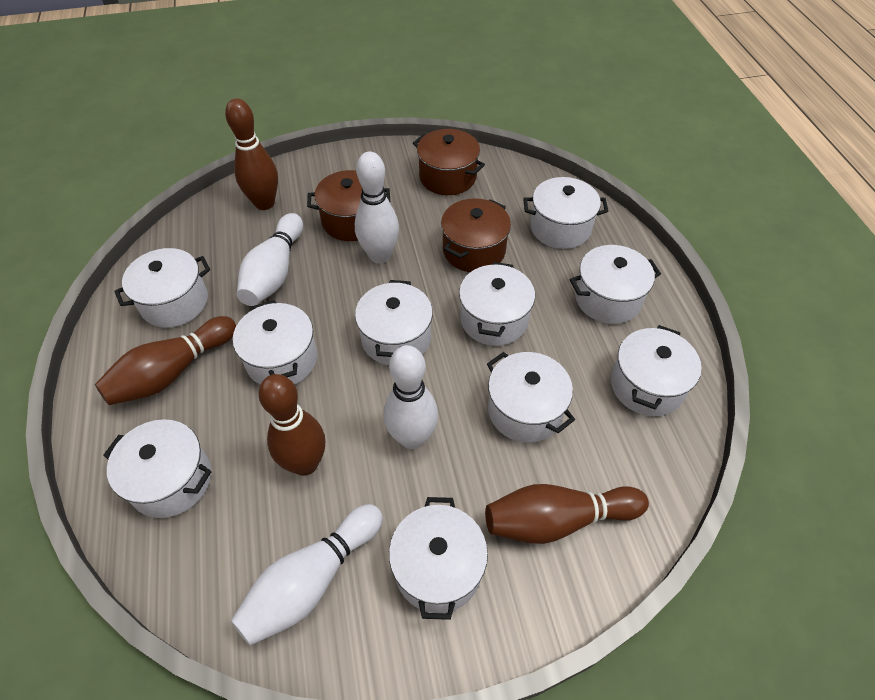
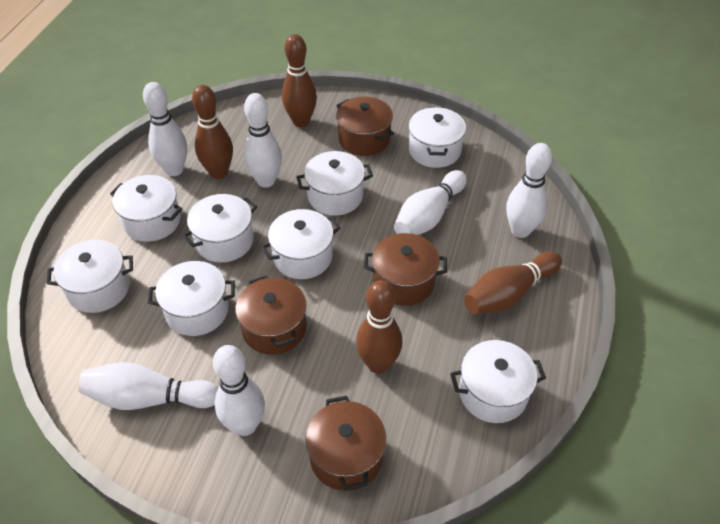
brown pot: [307,170,390,241] [413,129,485,195] [441,198,511,272] = 3 -> [235,275,307,355] [305,396,386,491] [336,97,394,156] [364,233,447,306] = 4
white bowling pin: [231,504,383,646] [237,213,303,306] [355,152,399,263] [383,345,438,449] = 4 -> [78,362,218,410] [143,82,187,176] [213,345,265,436] [244,93,282,188] [394,170,467,235] [506,143,552,238] = 6
white pot: [103,419,211,518] [114,248,210,328] [233,300,317,385] [355,280,433,365] [389,497,488,620] [459,262,535,346] [487,352,575,443] [523,177,609,249] [570,245,661,324] [611,325,702,416] = 10 -> [47,240,133,313] [110,175,182,242] [148,261,235,336] [182,194,257,263] [261,209,340,279] [296,151,373,216] [408,107,466,168] [450,340,546,423] = 8

